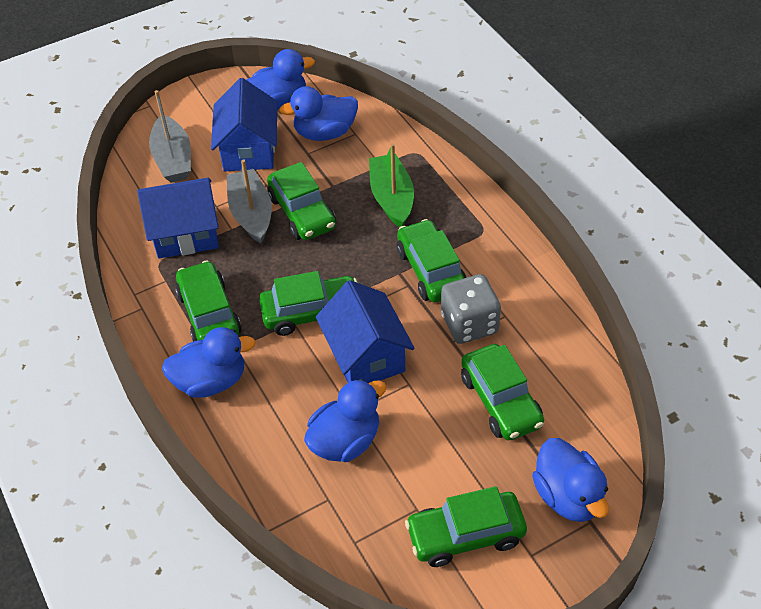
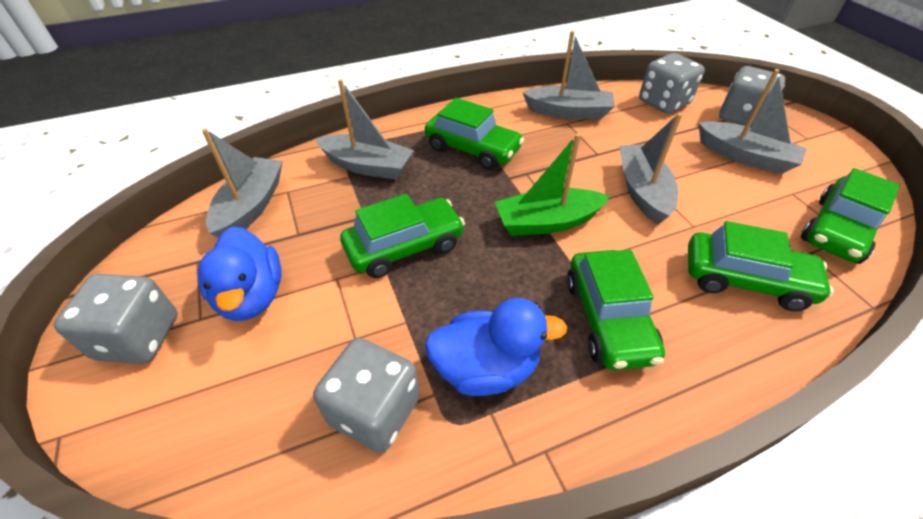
blue duck: [162,327,256,398] [246,49,315,110] [279,86,358,141] [304,379,387,462] [532,438,609,522] = 5 -> [197,227,281,321] [425,298,567,396] = 2
blue house: [137,178,219,259] [211,78,277,171] [316,280,415,383] = 3 -> none = 0
green car: [175,261,241,341] [259,271,357,336] [267,162,336,240] [397,219,467,302] [405,486,527,567] [461,344,544,440] = 6 -> [340,194,465,278] [425,98,524,170] [567,250,665,370] [688,221,834,311] [801,168,900,264] = 5
grey boat: [149,90,191,183] [227,159,272,244] = 2 -> [202,128,283,238] [315,79,414,179] [522,31,615,119] [619,113,682,224] [698,69,807,174] = 5
grey dice: [441,274,501,344] = 1 -> [54,274,178,364] [313,338,420,453] [639,53,705,114] [719,66,786,127] = 4

